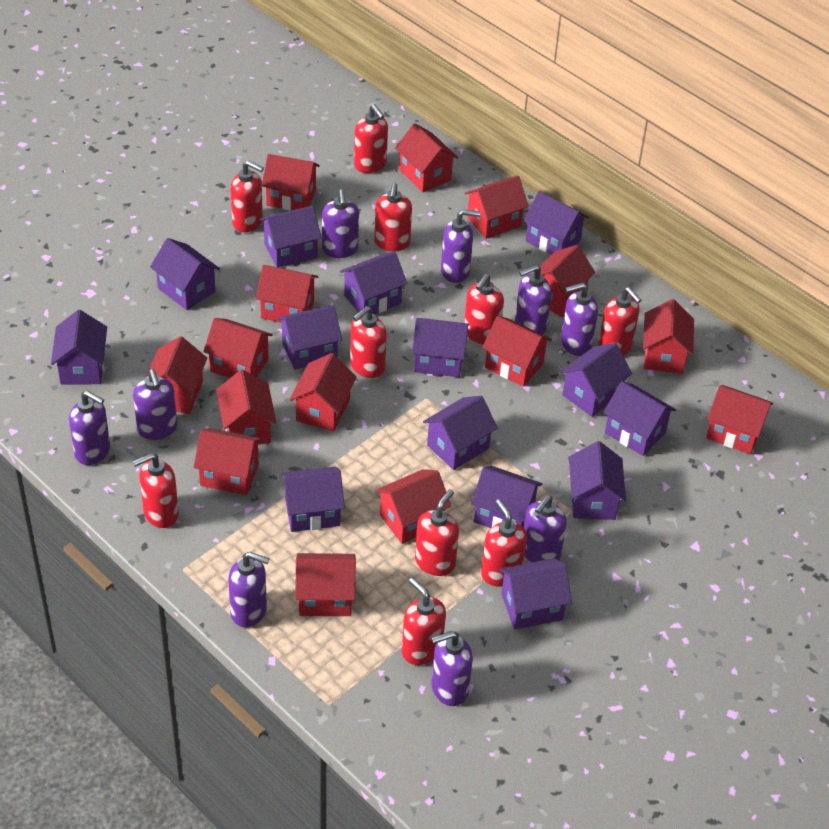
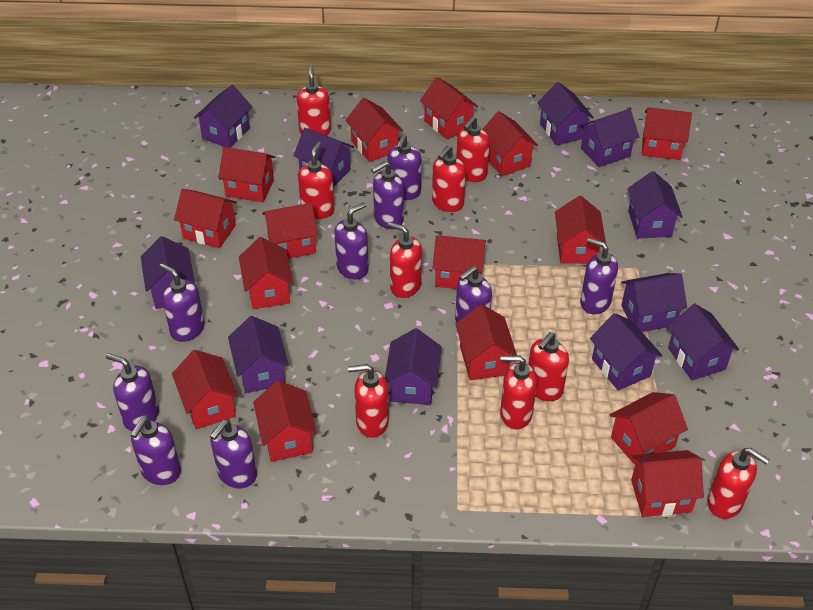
purple house: [51,310,107,384] [150,238,220,310] [260,206,322,268] [277,305,342,370] [281,467,345,532] [340,252,407,314] [412,318,469,377] [423,396,498,470] [471,466,542,528] [499,558,572,629] [523,191,589,255] [560,343,632,417] [569,441,626,520] [603,381,676,456] = 14 -> [141,236,195,309] [194,85,252,148] [228,316,289,393] [293,128,354,187] [385,328,442,405] [537,82,594,146] [580,109,639,167] [590,313,663,391] [621,273,687,332] [627,171,683,239] [668,304,739,380] = 11
red soap dispenser: [133,453,179,528] [231,160,264,232] [350,306,387,378] [354,104,388,173] [374,183,412,251] [402,577,446,665] [415,489,459,576] [464,274,504,344] [481,499,527,587] [598,287,642,355] = 10 -> [296,65,331,136] [298,142,335,219] [348,364,389,438] [388,222,422,298] [432,145,466,212] [456,116,490,182] [500,356,537,429] [528,332,569,401] [707,448,770,519] = 9

